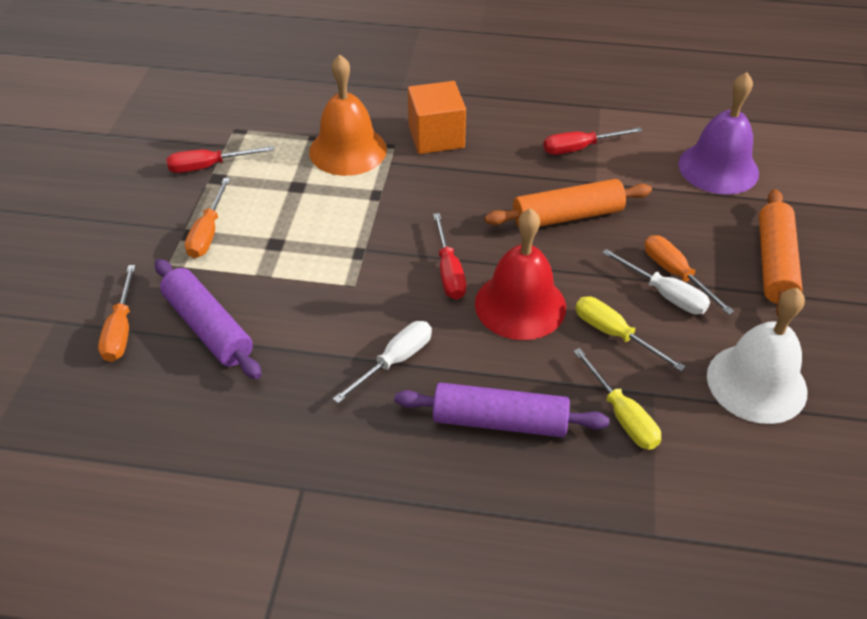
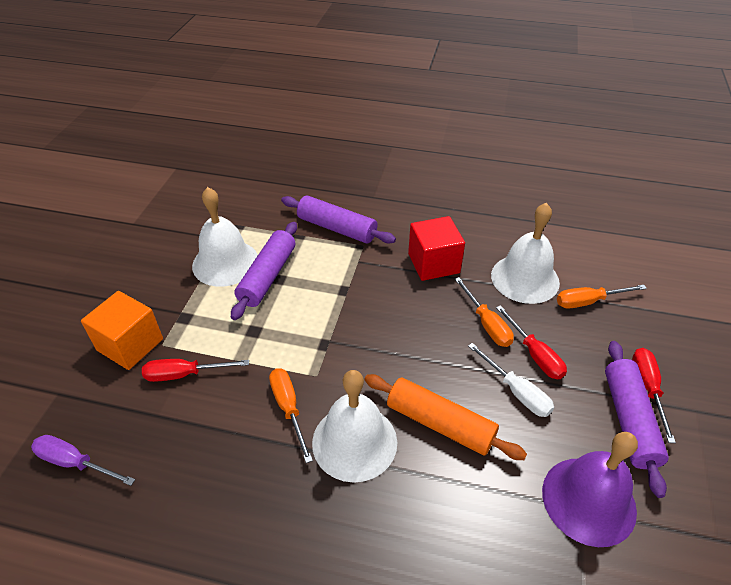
orange bell: [309,55,387,176] = 1 -> none = 0
orange rolling pin: [484,179,652,228] [759,189,803,316] = 2 -> [365,374,527,460] = 1
purple rolling pin: [155,259,262,379] [395,382,610,437] = 2 -> [231,222,297,320] [281,196,396,244] [605,341,669,498] = 3
purple screwdriver: none = 0 -> [31,435,135,486] = 1
red bell: [475,208,566,340] = 1 -> none = 0
red cube: none = 0 -> [408,216,465,281] = 1
white bell: [707,288,807,424] = 1 -> [192,187,258,287] [312,370,397,483] [491,203,560,304] = 3
white screwdriver: [333,321,432,403] [602,249,710,314] = 2 -> [468,343,554,417] = 1
yellow screwdriver: [573,348,661,450] [575,296,686,371] = 2 -> none = 0

